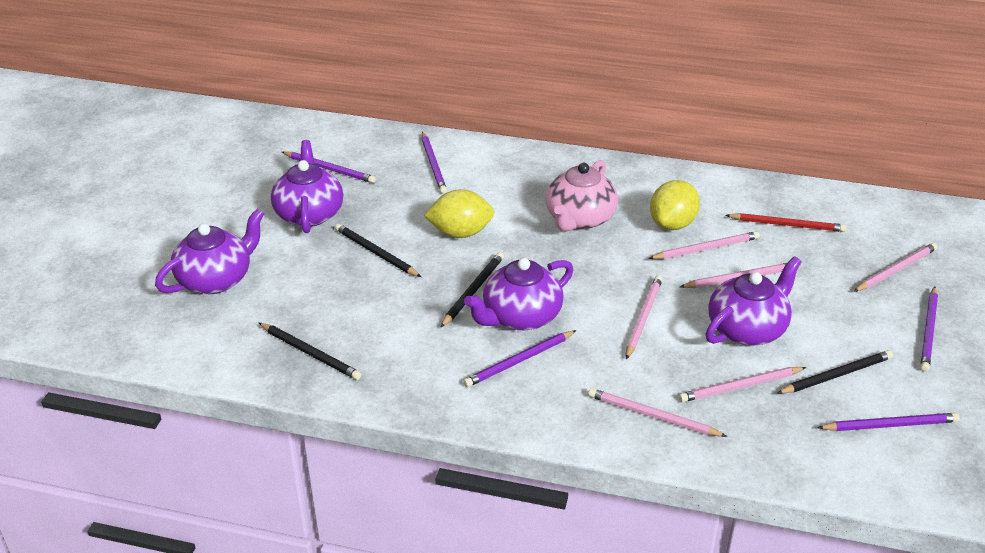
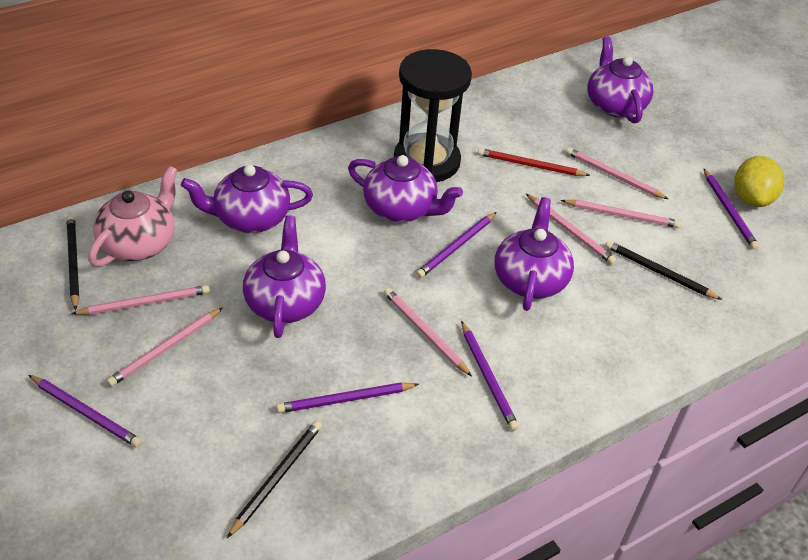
black hourglass: none = 0 -> [394,49,472,182] = 1
black pencil: [259,323,362,380] [335,224,421,277] [440,252,504,328] [777,350,893,394] = 4 -> [67,215,79,310] [227,421,322,538] [605,241,722,300] = 3
purple teapot: [155,209,264,294] [271,140,343,233] [464,258,573,330] [706,256,802,346] = 4 -> [181,165,313,233] [243,215,326,338] [348,155,463,222] [495,197,574,311] [588,36,653,123] = 5
yellow lemon: [424,189,494,238] [650,180,700,230] = 2 -> [734,156,785,207] = 1

